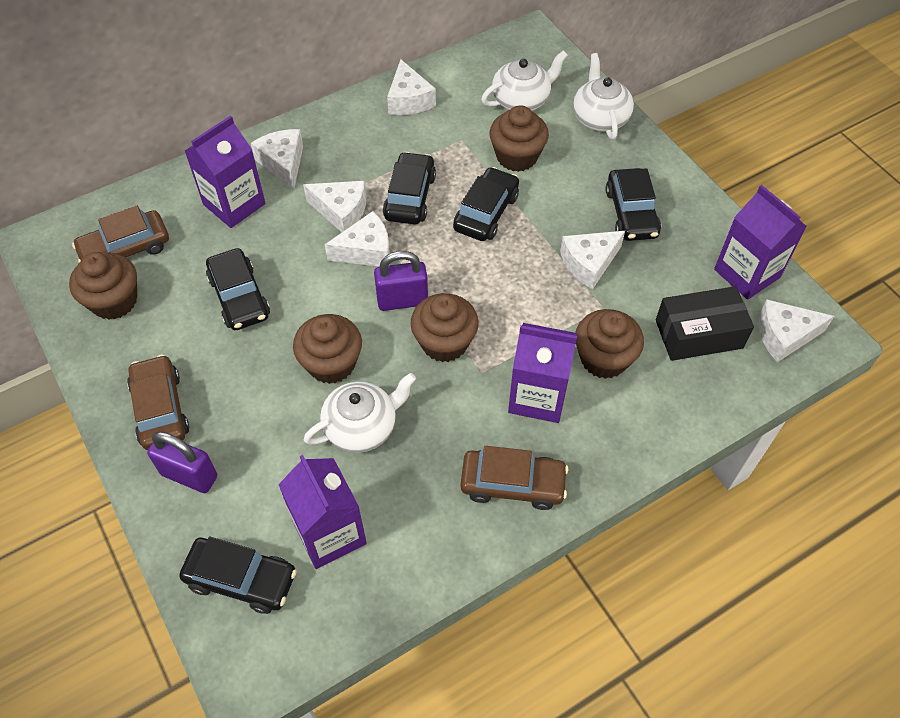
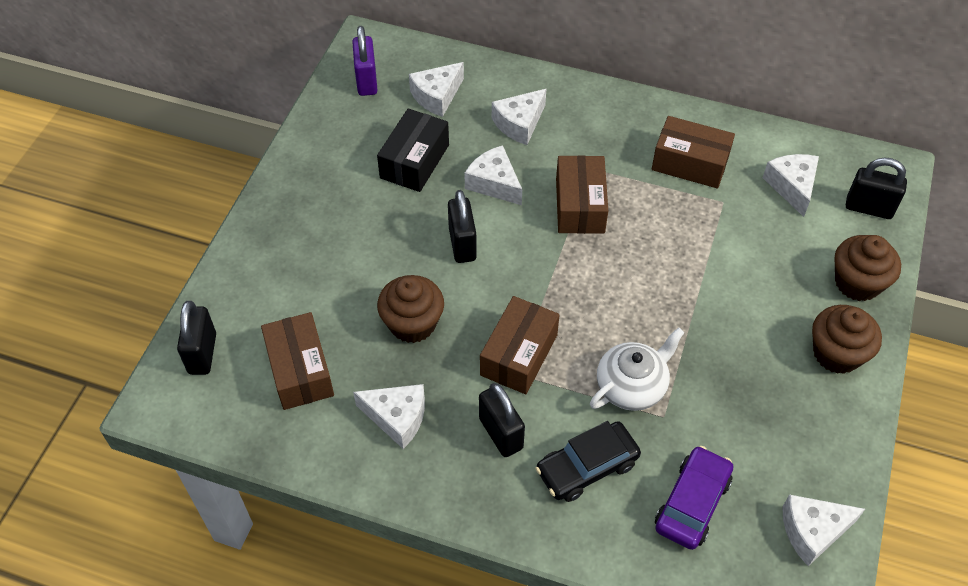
black car: [179,536,297,614] [206,248,270,330] [383,152,436,224] [453,167,519,241] [605,168,661,241] = 5 -> [535,421,641,502] = 1
black padlock: none = 0 -> [177,301,216,375] [448,190,477,263] [479,383,525,457] [846,157,907,219] = 4
brown box: none = 0 -> [261,312,334,410] [480,296,559,394] [556,155,608,234] [652,116,735,188] = 4
brown car: [72,206,169,262] [127,354,189,450] [460,446,568,510] = 3 -> none = 0
brown cupcake: [69,252,137,320] [293,314,362,384] [411,293,479,362] [489,106,549,172] [575,309,644,379] = 5 -> [377,275,444,343] [812,305,882,374] [834,235,901,301] = 3
purple car: none = 0 -> [655,446,733,550] = 1
purple carton: [185,116,266,228] [278,455,367,569] [508,323,577,423] [714,185,807,300] = 4 -> none = 0
purple padlock: [147,431,217,493] [374,251,428,311] = 2 -> [352,26,377,96] = 1
white teapot: [304,373,416,453] [481,50,568,111] [573,53,634,140] = 3 -> [590,327,685,411] = 1

